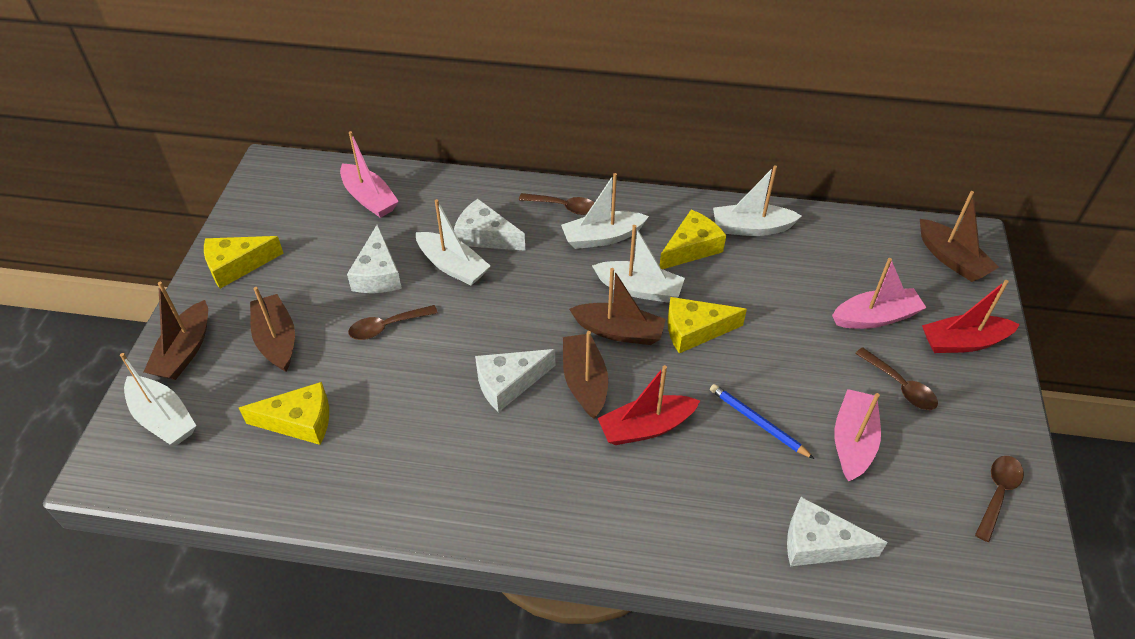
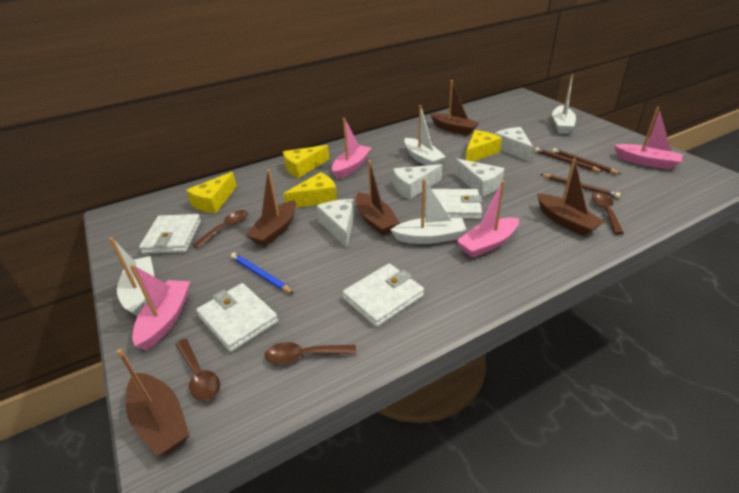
brown pencil: none = 0 -> [535,147,603,172] [540,174,621,198] [552,148,621,174] = 3
pink boat: [340,131,399,218] [832,258,927,329] [834,389,881,481] = 3 -> [130,264,190,350] [332,118,371,179] [456,180,519,258] [614,107,683,170] = 4
red boat: [598,365,700,445] [922,280,1020,353] = 2 -> none = 0
white boat: [120,353,196,446] [416,199,490,286] [561,173,649,249] [592,225,685,303] [713,165,802,236] = 5 -> [109,237,154,316] [390,179,467,244] [404,105,446,166] [552,75,576,134] = 4
white wallet: none = 0 -> [139,214,201,254] [196,283,278,352] [342,263,424,327] [432,189,482,219] = 4

